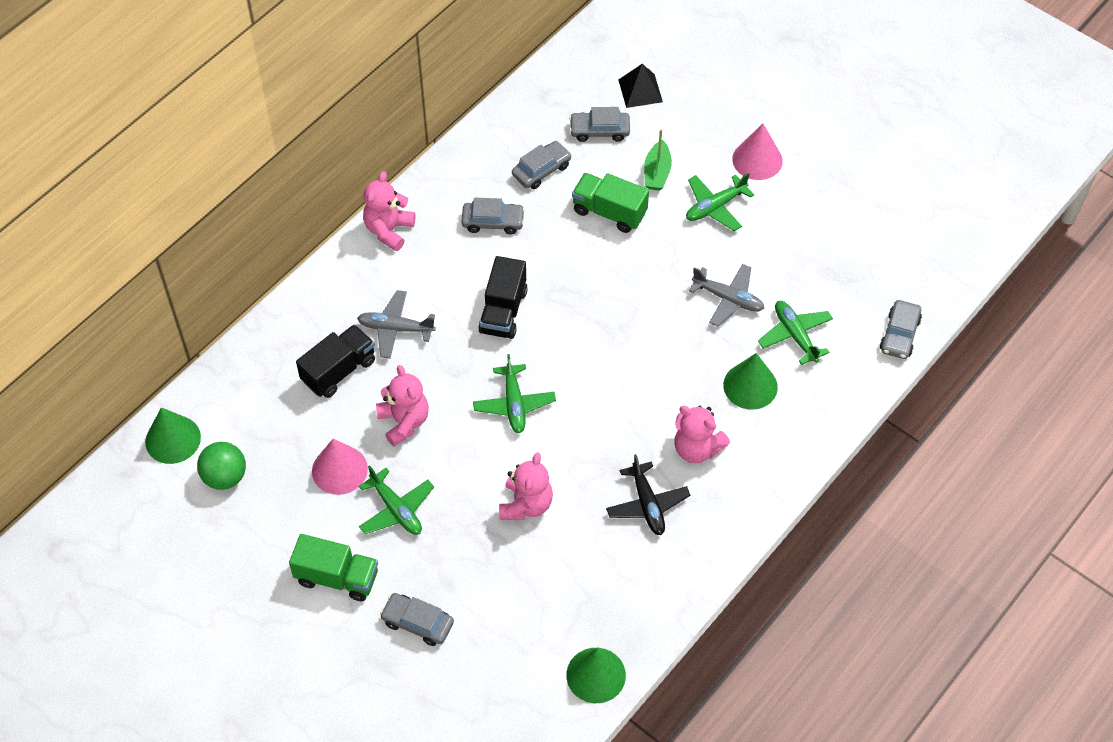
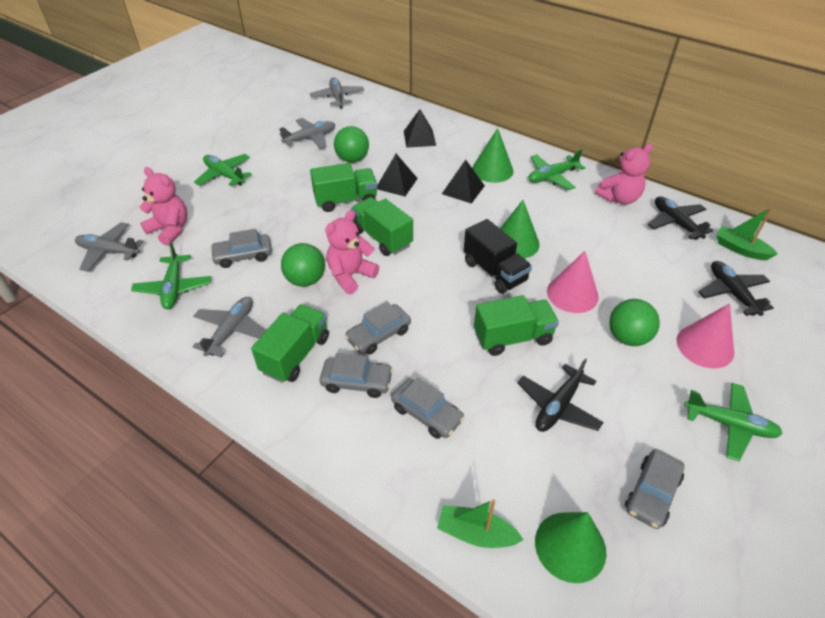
black plane: [606,454,690,535] = 1 -> [517,358,604,432] [648,196,713,240] [698,261,774,316] = 3
black pyramid: [618,64,663,108] = 1 -> [377,154,418,196] [404,109,436,148] [442,160,485,204] = 3
black truck: [296,324,375,398] [478,256,528,339] = 2 -> [464,219,532,294] = 1
green ball: [197,442,246,490] = 1 -> [281,243,325,287] [334,126,369,162] [609,299,660,346] = 3
green boat: [644,129,672,191] = 1 -> [437,499,524,548] [716,207,778,260] = 2
green truck: [289,534,378,601] [572,173,649,233] = 2 -> [251,304,329,383] [310,163,377,212] [351,197,413,256] [474,295,559,356] = 4
grey plane: [357,290,436,359] [689,264,764,327] = 2 -> [75,222,144,272] [192,297,266,357] [279,118,335,148] [310,77,364,109] = 4
pink teddy bear: [363,171,416,251] [376,365,429,447] [499,452,553,520] [674,405,730,463] = 4 -> [140,167,187,246] [325,210,379,294] [595,144,653,204] = 3

